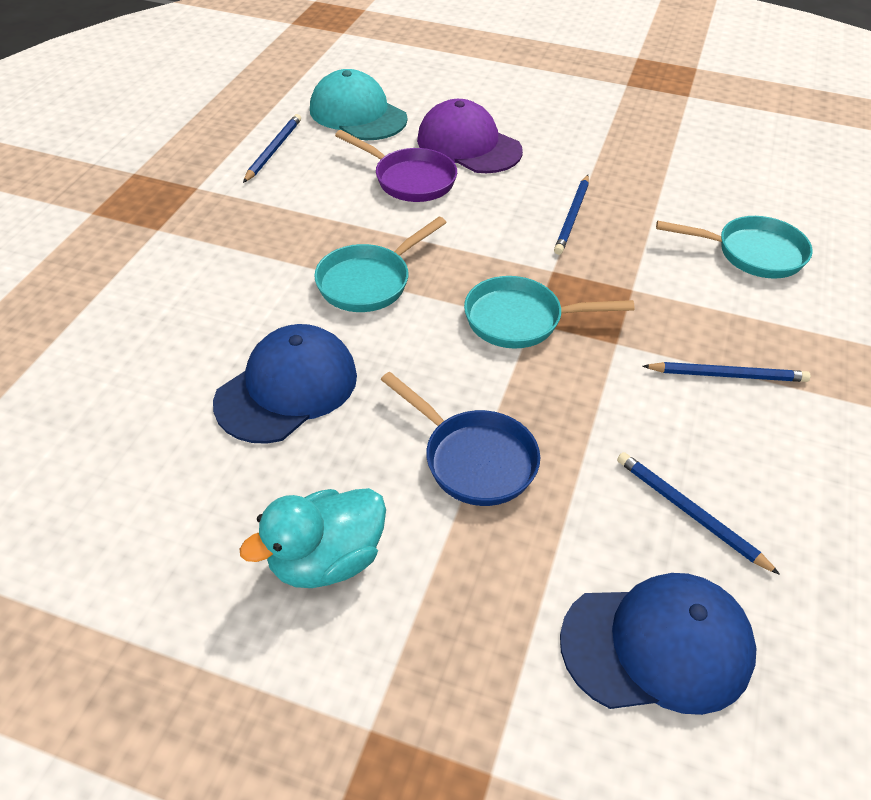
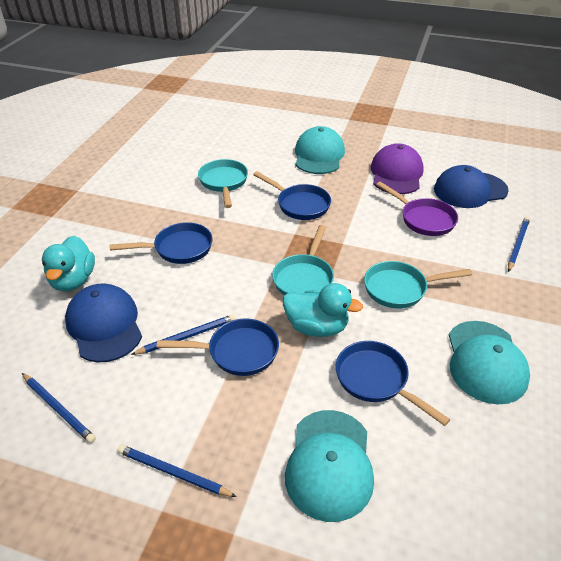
blue pan: [381,372,540,506] = 1 -> [110,222,213,264] [157,318,279,376] [253,171,331,220] [336,341,451,426] = 4
turquoise cap: [310,69,407,140] = 1 -> [285,410,374,522] [295,126,345,174] [449,321,530,405] = 3
turquoise duck: [240,488,386,588] = 1 -> [42,236,95,292] [283,283,363,337] = 2

